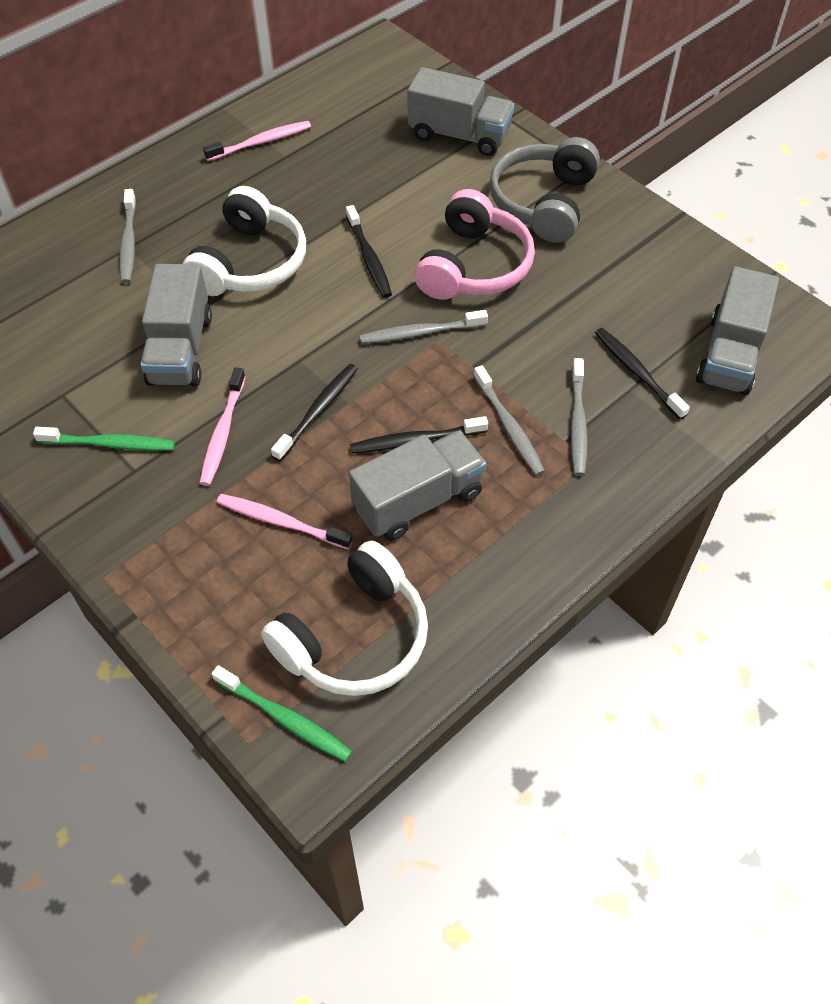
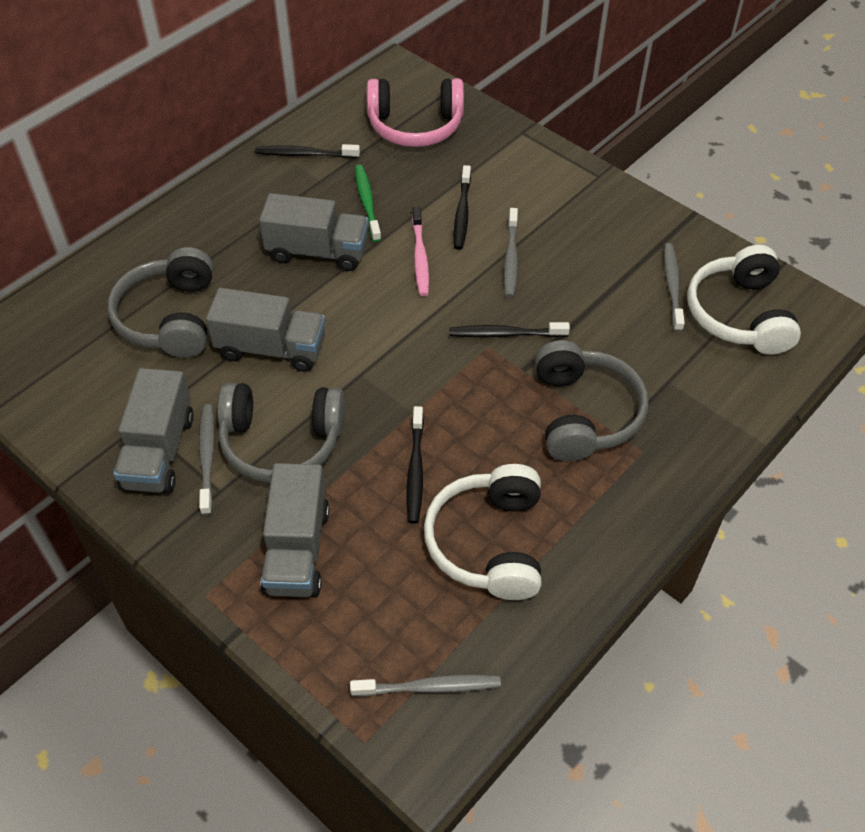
green toothbrush: [33,427,175,451] [212,665,352,762] = 2 -> [355,165,381,242] = 1
grey headphones: [489,137,600,243] = 1 -> [107,247,213,358] [217,383,345,483] [535,340,648,462] = 3
pink toothbrush: [200,367,245,486] [203,121,311,161] [217,494,352,549] = 3 -> [412,207,429,296] = 1

